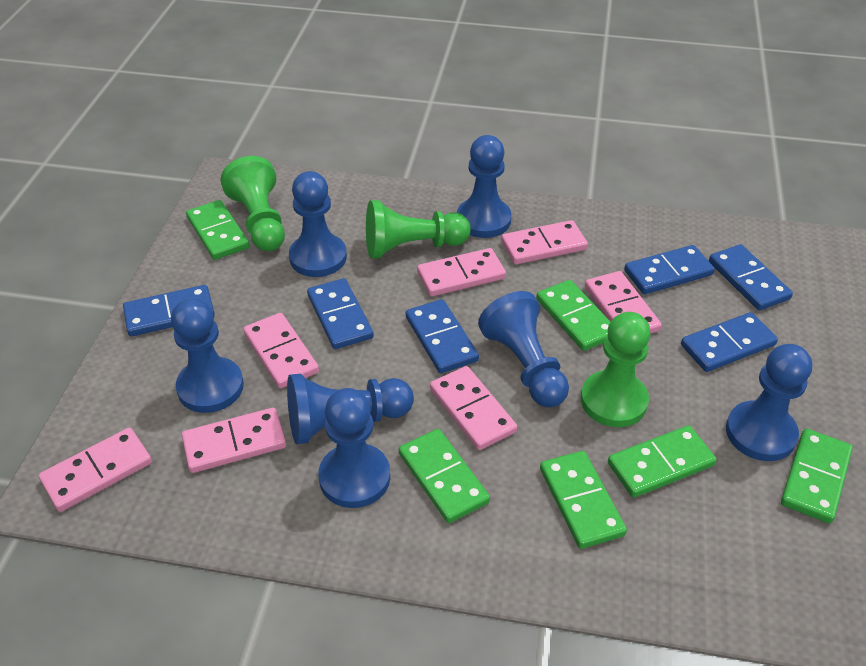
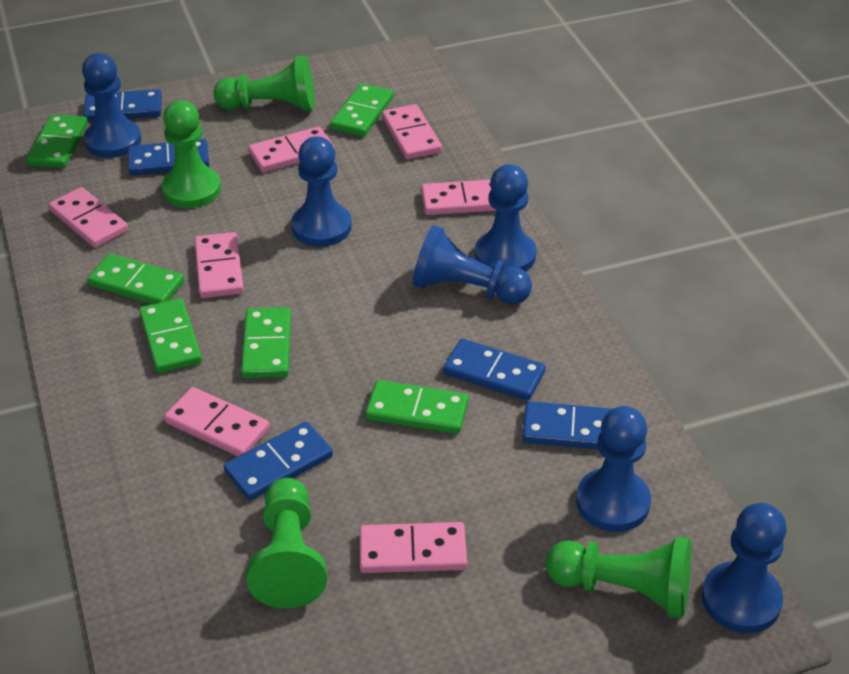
blue domino: [123,285,215,337] [307,278,374,349] [406,299,479,373] [624,245,715,294] [681,312,778,372] [709,244,793,311] = 6 -> [84,89,162,121] [128,139,209,176] [224,422,333,501] [443,339,546,401] [522,401,612,449] = 5
blue pawn: [171,298,244,413] [287,374,414,444] [289,171,347,277] [318,388,390,508] [457,135,511,238] [478,291,569,407] [726,344,812,461] = 7 -> [82,53,141,158] [291,136,352,247] [413,225,532,304] [475,164,536,271] [576,406,651,532] [702,503,787,633] = 6
green pawn: [221,156,285,251] [366,200,471,258] [581,312,651,427] = 3 -> [162,100,221,208] [214,55,315,111] [247,478,327,609] [546,537,691,619] = 4

